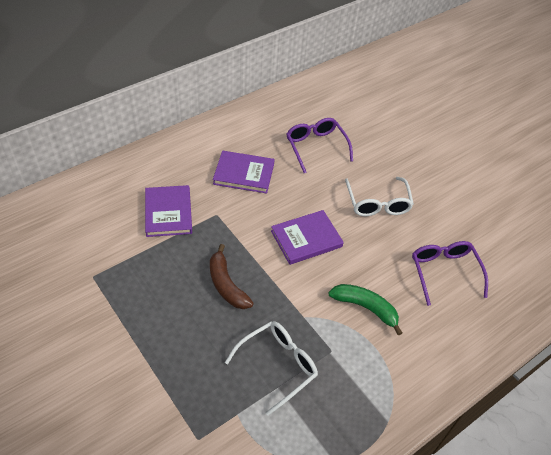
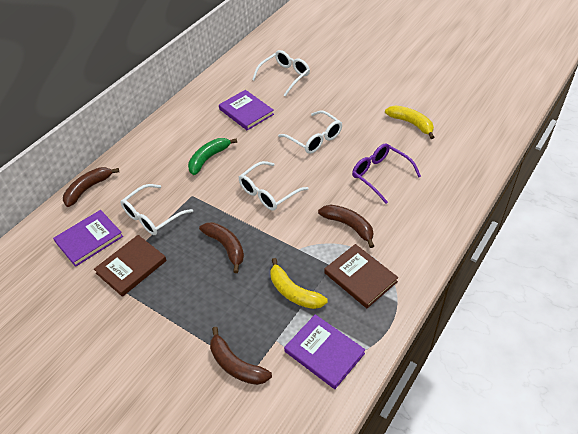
brown banana: [210,244,254,309] = 1 -> [63,167,119,207] [199,222,244,273] [210,327,272,385] [318,205,374,248] = 4
brown book: none = 0 -> [94,235,167,297] [324,244,398,308] = 2
purple glasses: [286,118,353,173] [412,241,488,306] = 2 -> [352,143,421,204] = 1
white glasses: [225,321,318,416] [345,177,414,216] = 2 -> [121,184,193,235] [239,161,309,211] [252,50,310,96] [278,110,342,154] = 4
yellow banana: none = 0 -> [270,258,327,309] [385,105,434,139] = 2

